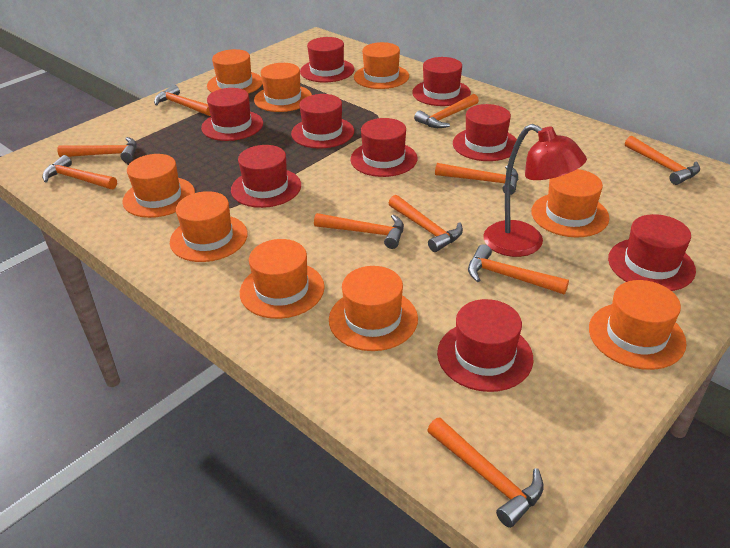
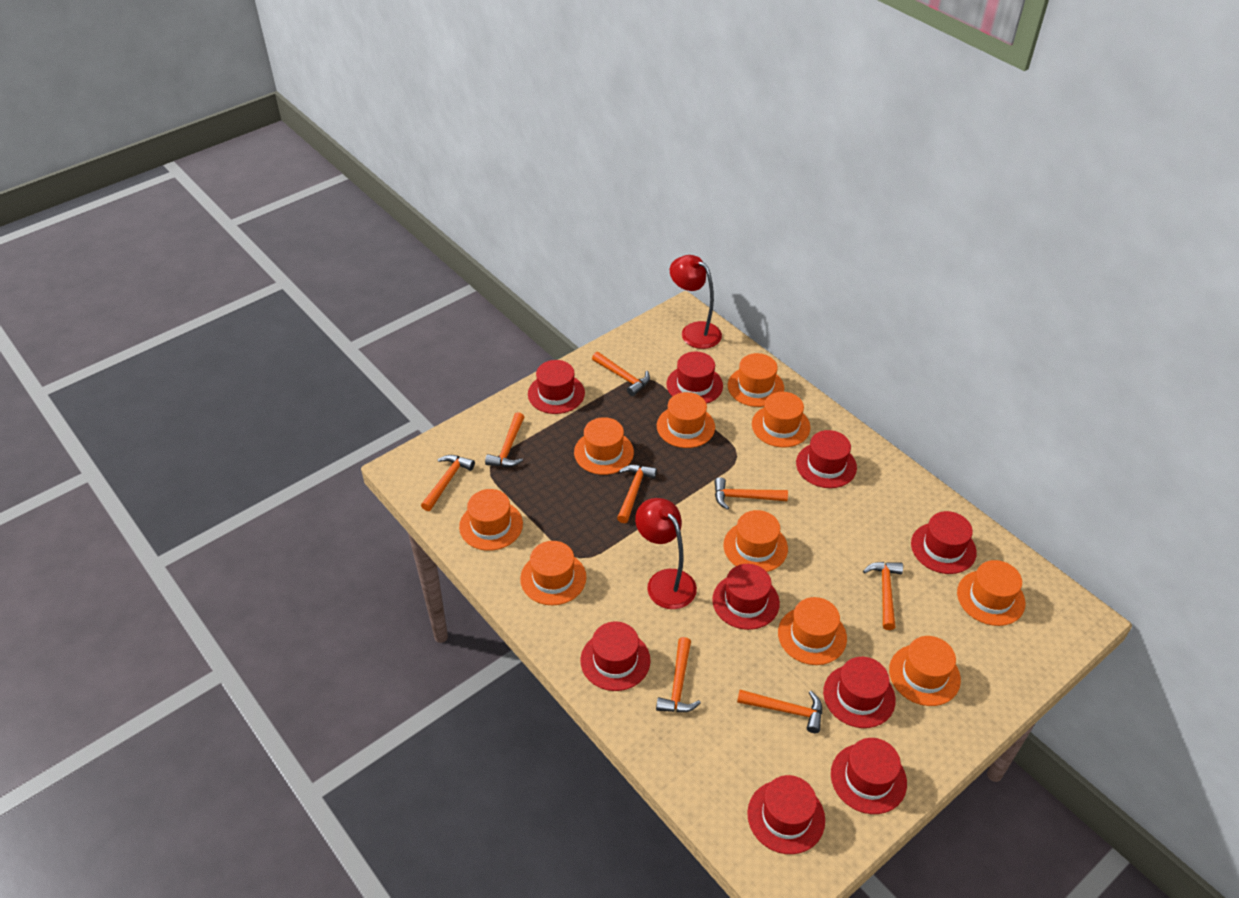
orange hammer: [42,155,117,189] [57,137,137,162] [154,85,211,116] [314,213,404,249] [389,195,463,252] [414,94,479,128] [427,418,544,528] [435,163,518,195] [468,244,569,294] [625,136,700,185] = 10 -> [421,455,475,511] [485,412,524,467] [592,352,650,396] [617,465,657,523] [656,637,701,712] [714,477,788,510] [737,690,822,733] [863,562,903,630] = 8
orange hat: [122,154,195,218] [170,191,248,262] [207,49,263,94] [240,239,325,319] [254,63,312,112] [329,266,418,351] [354,42,409,89] [531,169,609,237] [589,280,687,370] = 9 -> [459,489,523,551] [520,541,586,605] [574,417,634,475] [657,392,715,448] [723,510,788,572] [728,353,784,407] [752,392,810,447] [778,597,847,665] [889,636,961,706] [957,560,1025,626] = 10
red lamp: [483,124,587,257] = 1 -> [635,498,697,609] [670,255,722,349] = 2

